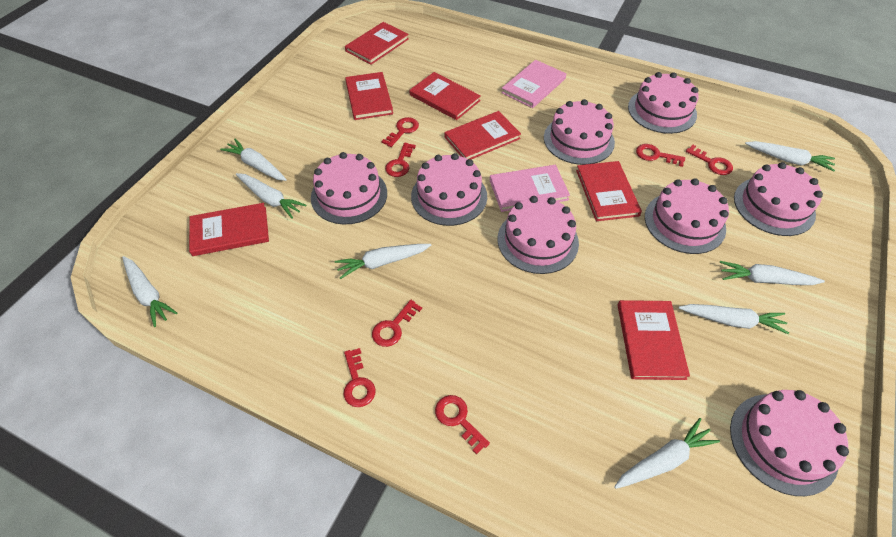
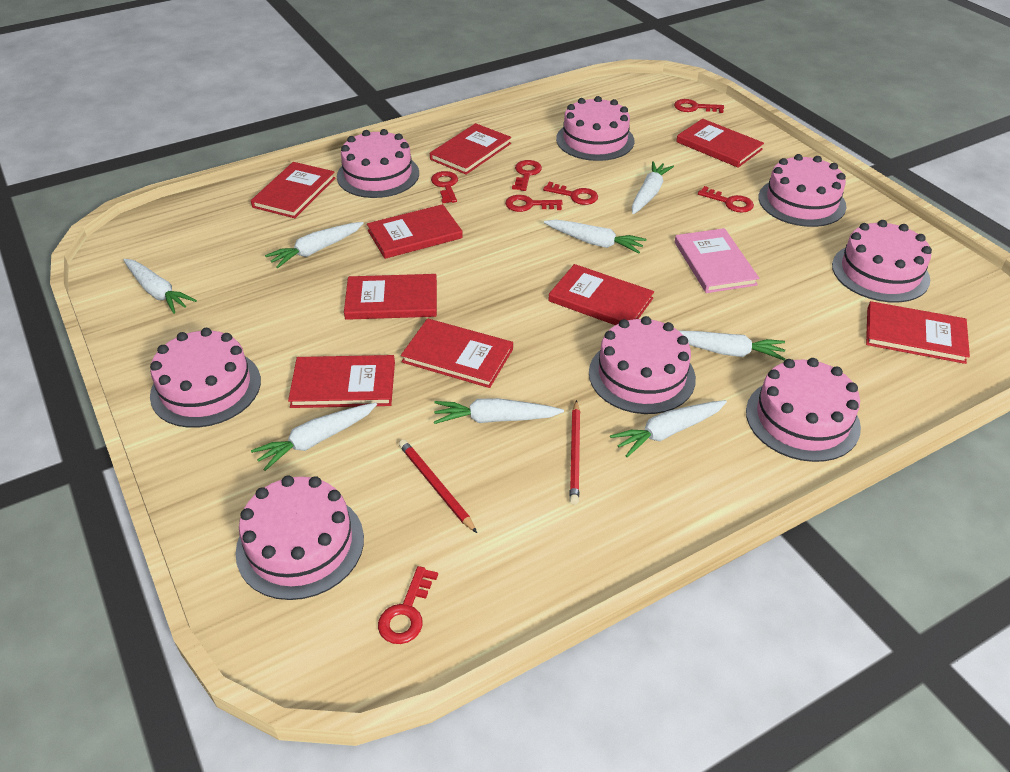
pink book: [490,165,570,212] [501,60,566,108] = 2 -> [675,228,759,293] = 1
red book: [189,203,269,256] [345,22,409,65] [345,72,393,120] [410,72,481,120] [445,111,521,159] [576,161,642,221] [618,300,690,380] = 7 -> [251,162,335,218] [288,355,395,408] [344,274,437,320] [367,204,463,259] [401,318,513,388] [430,123,511,175] [548,264,654,325] [676,119,764,168] [866,301,970,364] = 9
red pencil: none = 0 -> [399,439,477,533] [569,400,580,505] = 2

